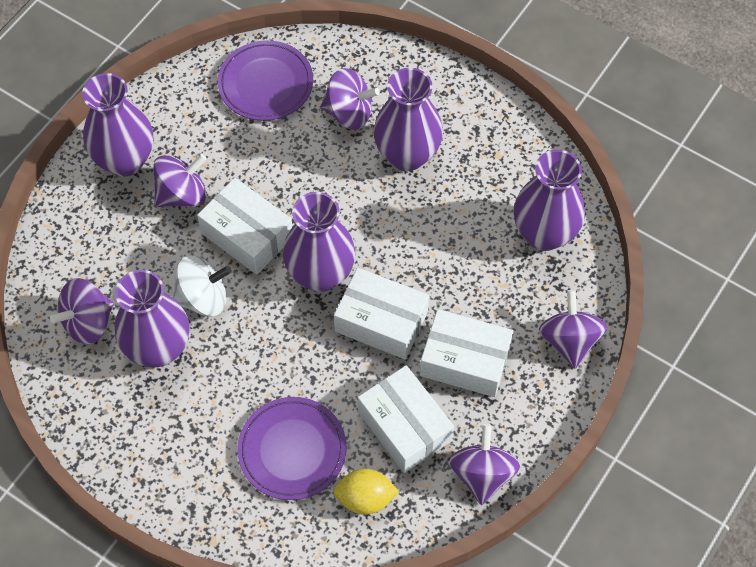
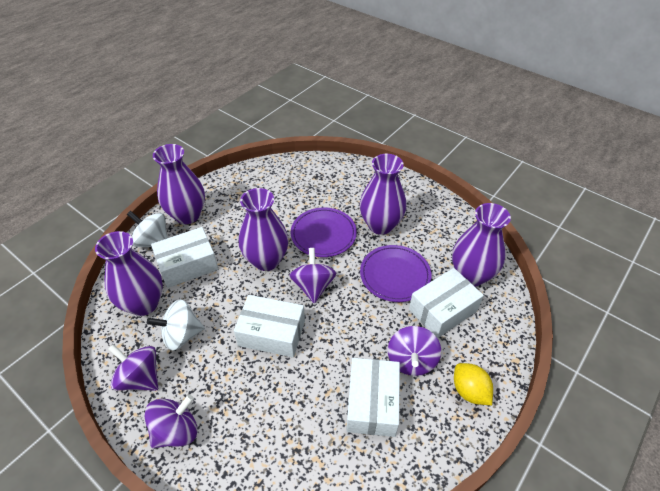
purple spinning top: [50,278,114,344] [153,154,207,207] [321,68,380,130] [449,424,520,505] [539,290,607,368] = 5 -> [108,344,158,391] [144,394,198,448] [289,248,336,303] [388,326,441,376] = 4
white spinning top: [173,256,232,317] = 1 -> [127,211,168,247] [147,299,205,351] = 2

